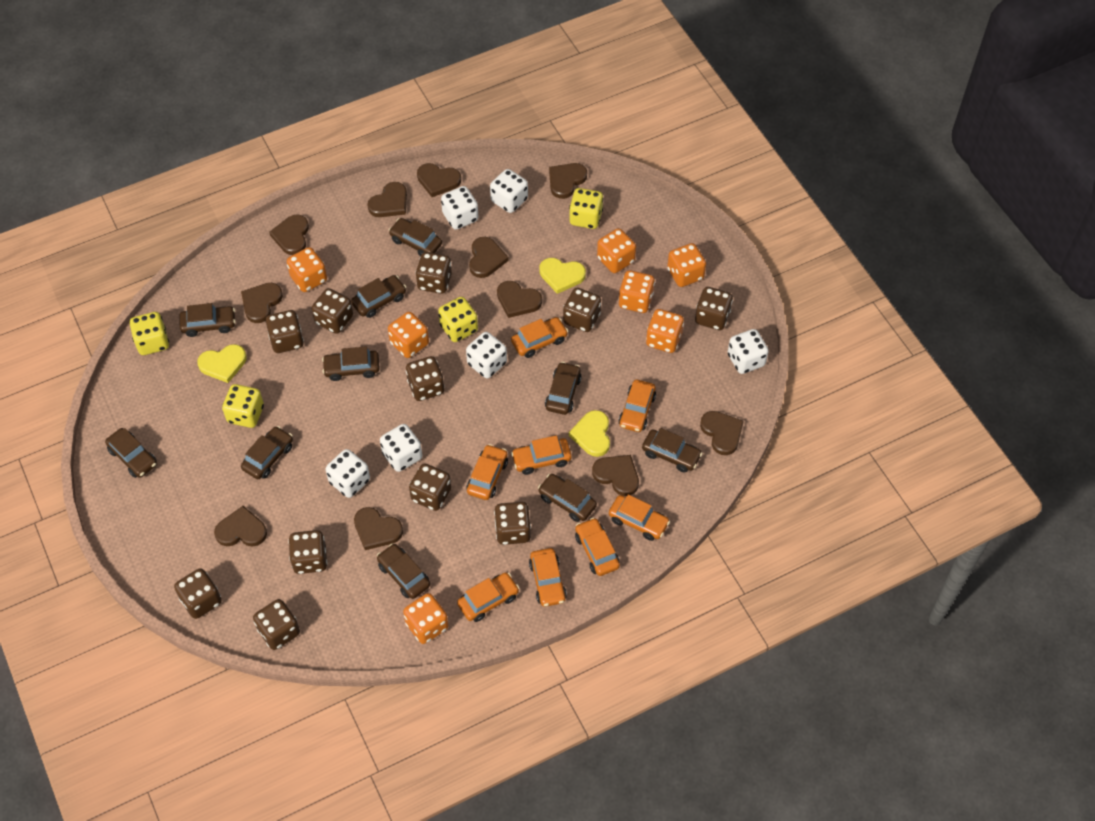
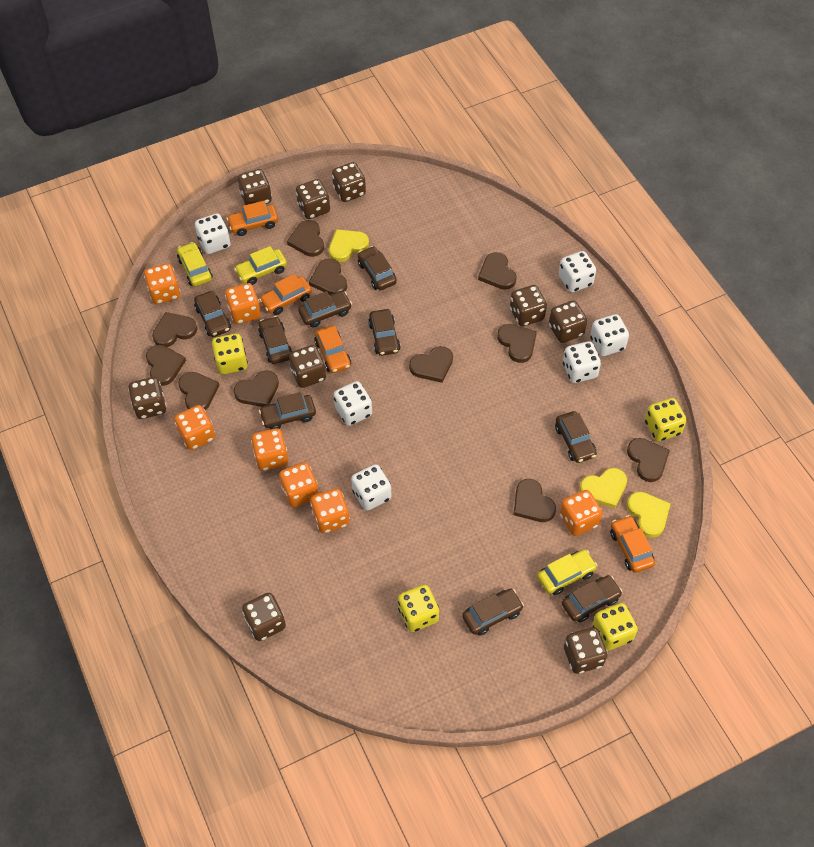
brown car: [105,428,157,478] [179,303,236,337] [241,426,293,479] [322,346,380,381] [351,275,406,318] [377,544,430,599] [389,218,442,256] [538,474,597,522] [545,362,582,415] [642,428,703,473] = 10 -> [194,291,231,337] [258,316,293,364] [259,392,316,430] [298,291,352,327] [358,246,397,290] [368,309,401,356] [462,589,524,636] [555,411,597,463] [562,575,623,622] = 9
brown dice: [174,568,222,619] [253,599,300,650] [266,310,304,353] [288,530,327,574] [312,288,353,334] [406,356,445,401] [409,463,451,511] [415,252,452,294] [494,502,531,545] [563,288,601,332] [695,287,733,330] = 11 -> [128,377,167,419] [238,169,272,205] [242,593,286,641] [289,345,326,388] [296,179,330,219] [332,162,366,202] [510,285,547,326] [549,301,587,343] [564,627,608,674] = 9
orange car: [457,572,519,622] [467,444,508,500] [511,317,568,358] [511,435,572,475] [529,548,567,607] [575,518,620,576] [609,494,670,541] [618,380,656,432] = 8 -> [227,201,278,236] [259,274,312,315] [314,326,351,373] [610,515,655,573] = 4
yellow car: none = 0 -> [177,242,213,287] [234,246,287,285] [537,549,598,595] = 3

